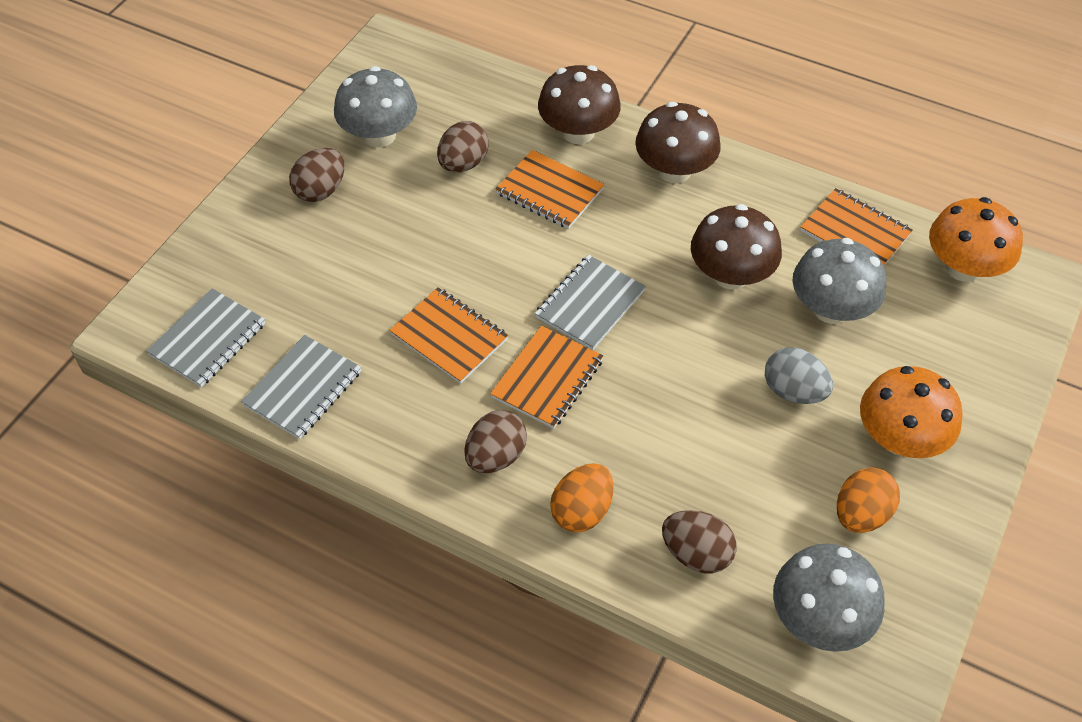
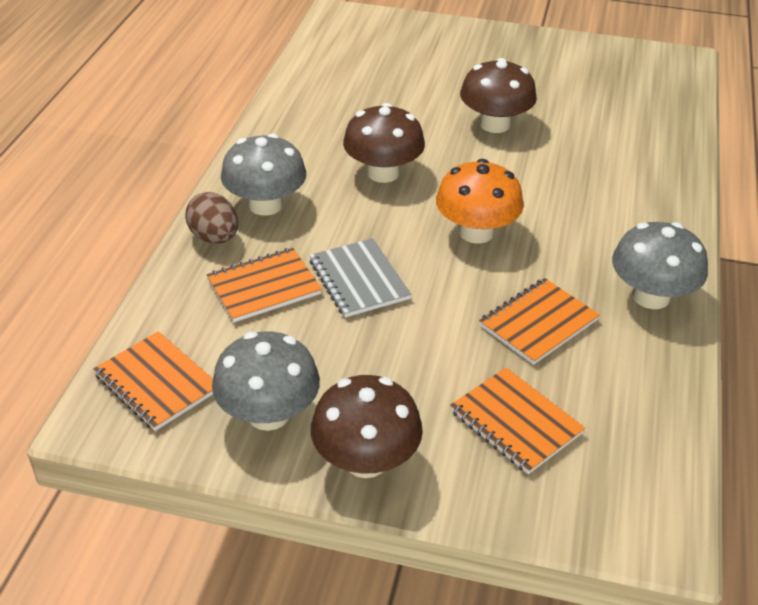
brown egg: [289,148,345,202] [437,121,489,172] [464,410,527,473] [662,510,737,573] = 4 -> [185,192,238,244] = 1
grey egg: [765,347,833,404] = 1 -> none = 0
grey notebook: [146,288,265,387] [241,335,361,439] [535,255,646,350] = 3 -> [310,238,411,317] = 1
orange egg: [550,463,613,532] [837,467,900,533] = 2 -> none = 0
orange mushroom: [860,366,963,458] [929,197,1023,282] = 2 -> [436,159,524,244] = 1

